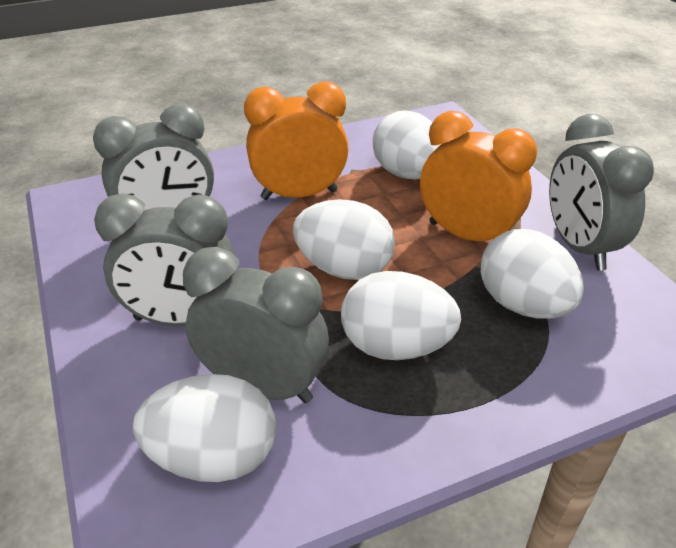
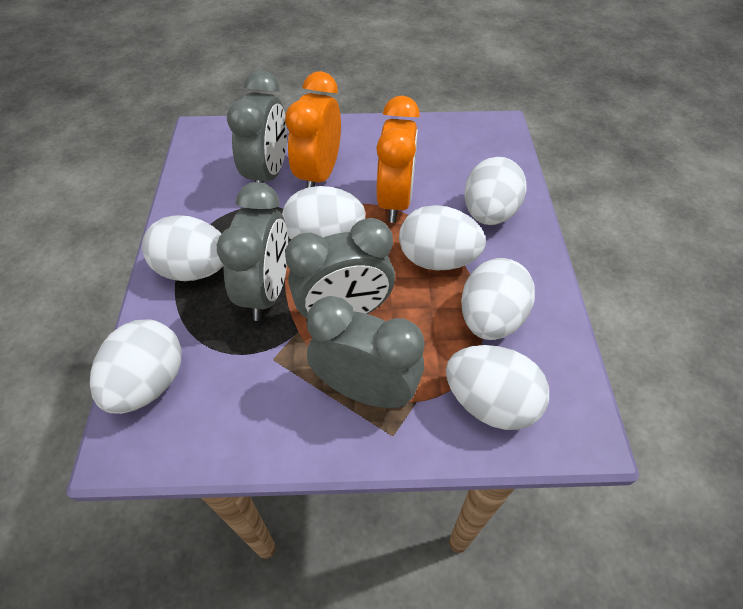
white egg: [133,374,276,482] [293,199,395,280] [341,271,461,360] [373,111,441,179] [481,229,584,319] = 5 -> [90,319,182,414] [142,215,224,281] [282,186,365,240] [399,205,486,270] [446,345,549,430] [461,258,535,340] [464,157,527,225] = 7

